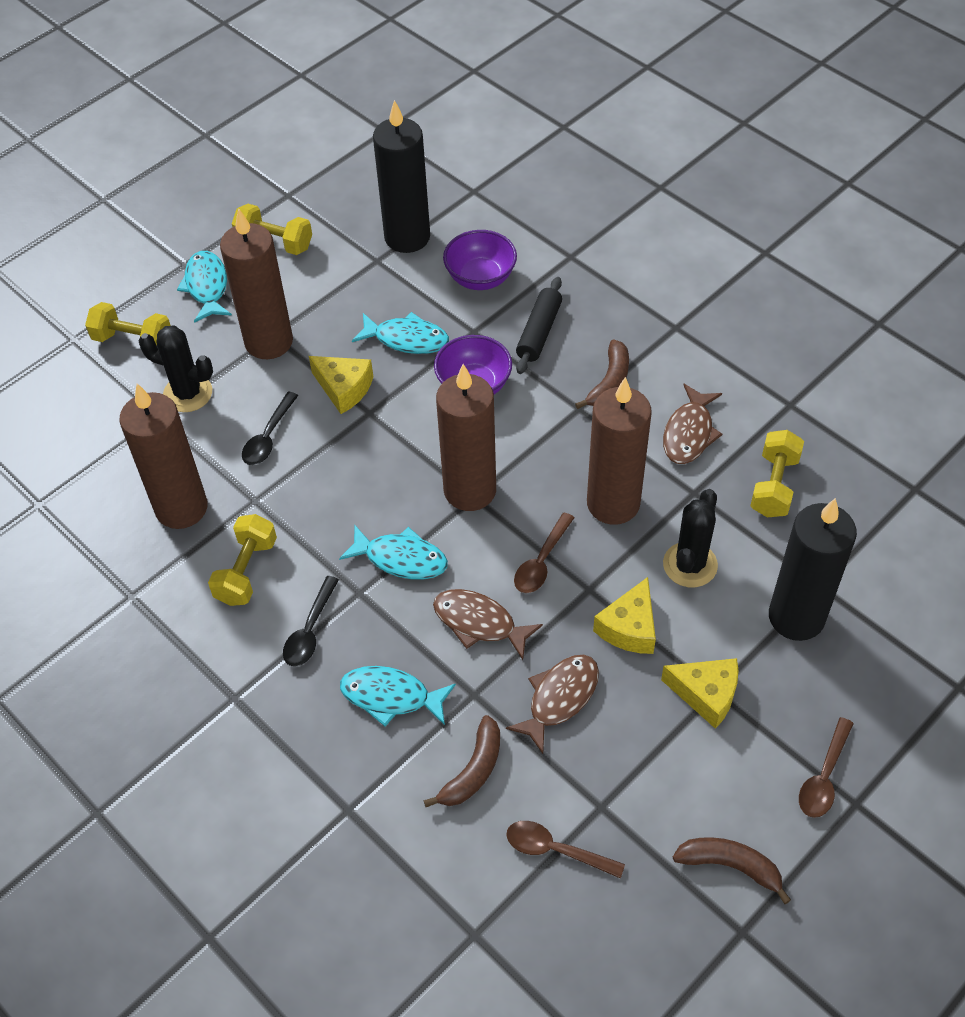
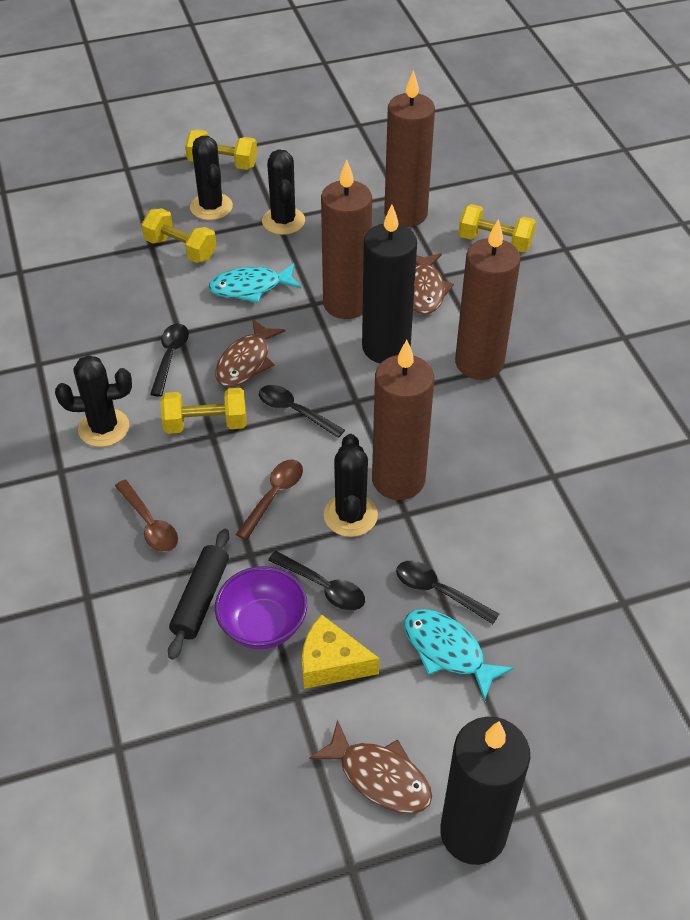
black cactus: [139,325,213,412] [663,489,718,587] = 2 -> [55,355,132,447] [190,136,233,220] [262,149,305,235] [324,434,378,537] = 4
black spoon: [242,392,298,465] [283,576,339,667] = 2 -> [150,324,189,397] [259,385,345,438] [268,551,365,611] [396,561,499,624] = 4
brown banana: [423,715,500,807] [575,339,629,409] [673,837,791,904] = 3 -> none = 0
brown spoon: [506,821,625,879] [514,513,574,593] [799,717,854,818] = 3 -> [115,480,178,552] [236,460,303,540] = 2
purple bowl: [434,335,512,394] [443,230,517,290] = 2 -> [215,566,307,649] = 1
turquoise fish: [177,251,232,323] [339,525,448,580] [340,666,456,727] [352,312,449,354] = 4 -> [208,263,301,303] [404,609,514,701] = 2
yellow cheese: [309,356,373,414] [593,577,656,654] [661,658,739,729] = 3 -> [302,614,380,689] = 1

